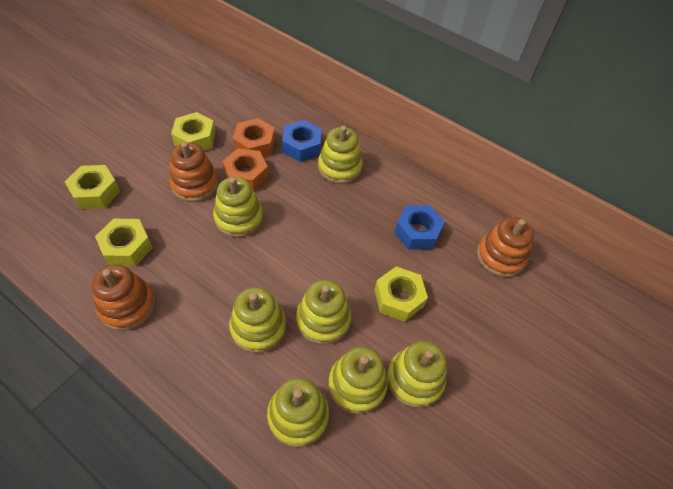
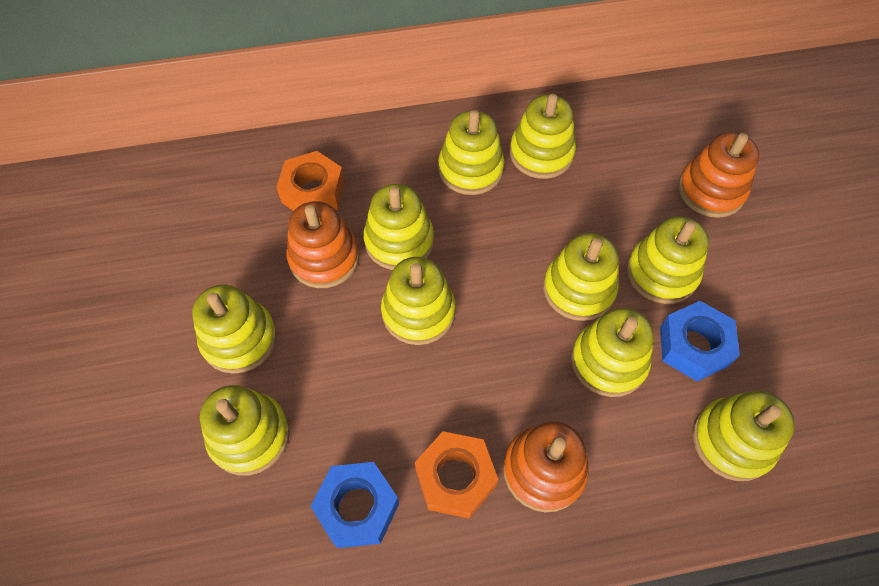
yellow nut: [65,165,120,209] [95,219,153,266] [171,112,216,151] [375,266,428,322] = 4 -> none = 0
yellow stacking toy: [213,177,263,238] [229,287,286,353] [267,378,329,448] [296,280,351,345] [318,126,363,184] [328,346,388,414] [387,341,447,408] = 7 -> [192,285,277,374] [200,385,290,476] [363,184,434,270] [381,257,456,345] [438,110,505,195] [510,94,576,179] [543,233,619,321] [571,308,654,397] [627,216,709,304] [692,391,795,481] = 10

